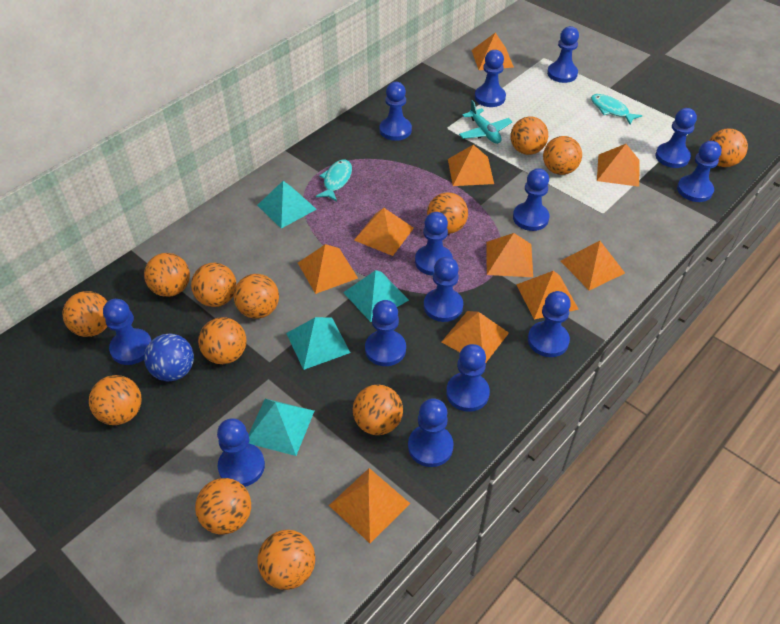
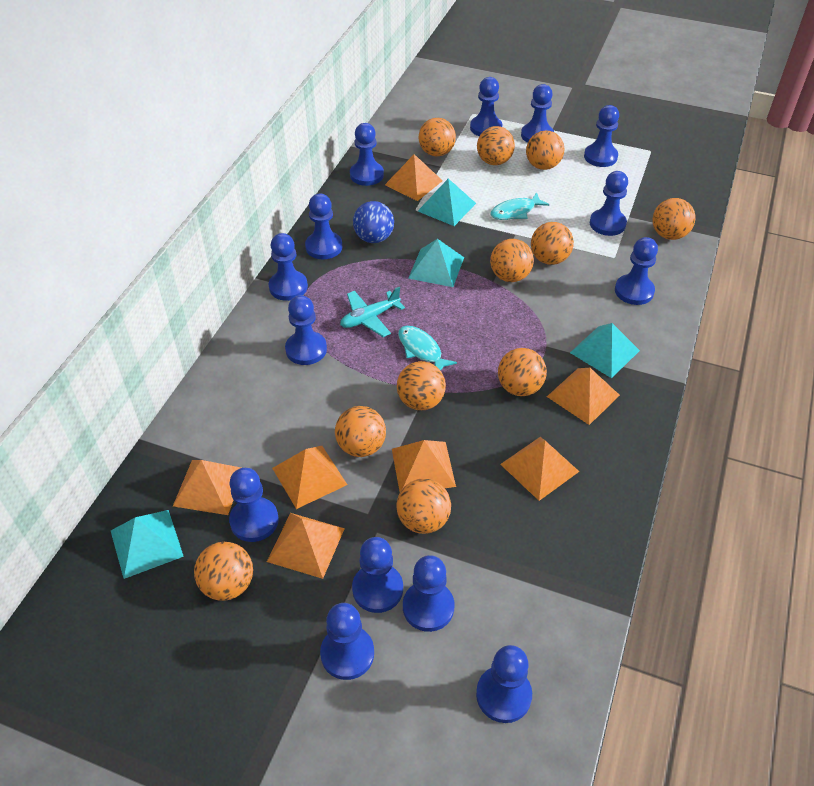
orange ball: [62,291,108,337] [89,375,141,425] [144,253,190,297] [191,263,237,307] [195,478,251,535] [198,317,246,364] [234,274,279,319] [257,530,315,590] [353,384,403,435] [427,192,468,234] [511,117,548,155] [543,136,582,175] [709,128,748,167] = 13 -> [194,542,253,601] [335,406,386,457] [396,478,451,534] [397,361,446,410] [419,118,456,157] [477,126,515,165] [490,239,534,282] [498,348,547,396] [526,130,564,170] [531,222,574,265] [653,198,696,240] = 11
orange pyramid: [298,244,358,294] [329,468,410,543] [354,208,414,256] [442,311,509,363] [448,145,494,186] [471,33,514,70] [486,233,533,277] [516,271,579,319] [561,241,625,291] [597,144,640,187] = 10 -> [173,460,241,515] [267,513,345,579] [272,446,347,509] [385,154,443,201] [392,440,456,492] [500,437,580,501] [547,368,620,425] = 7

